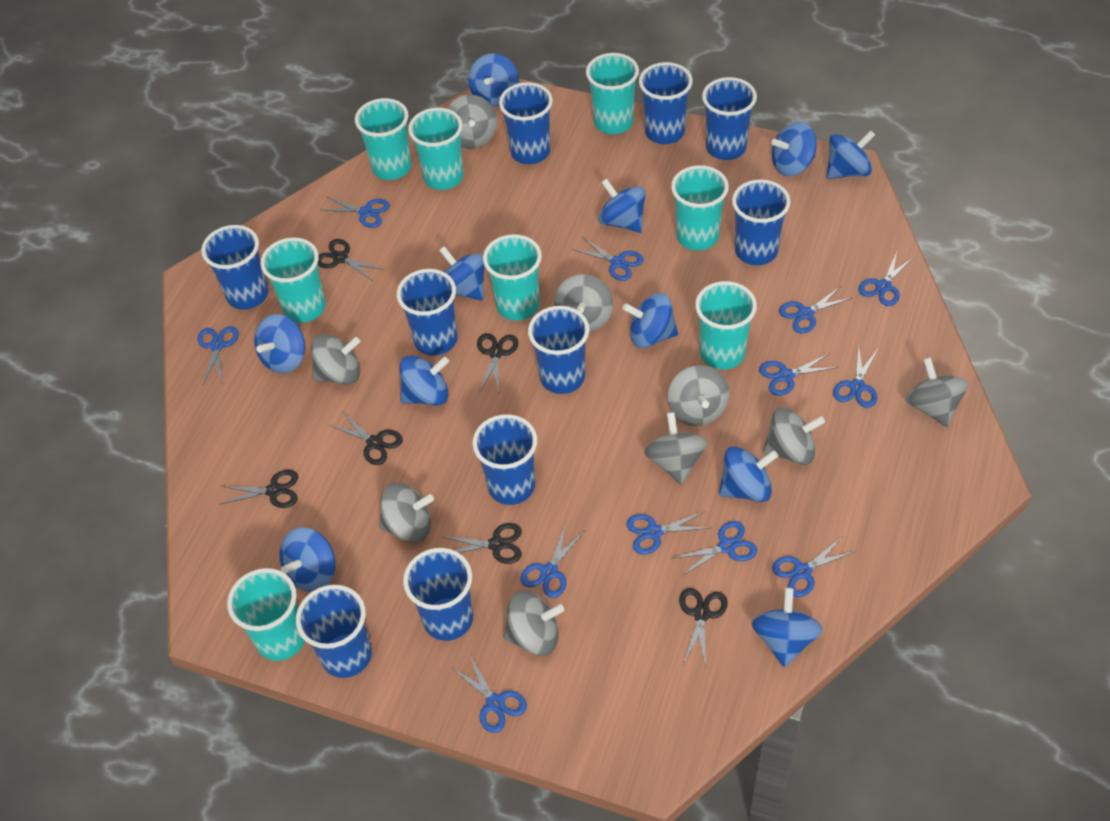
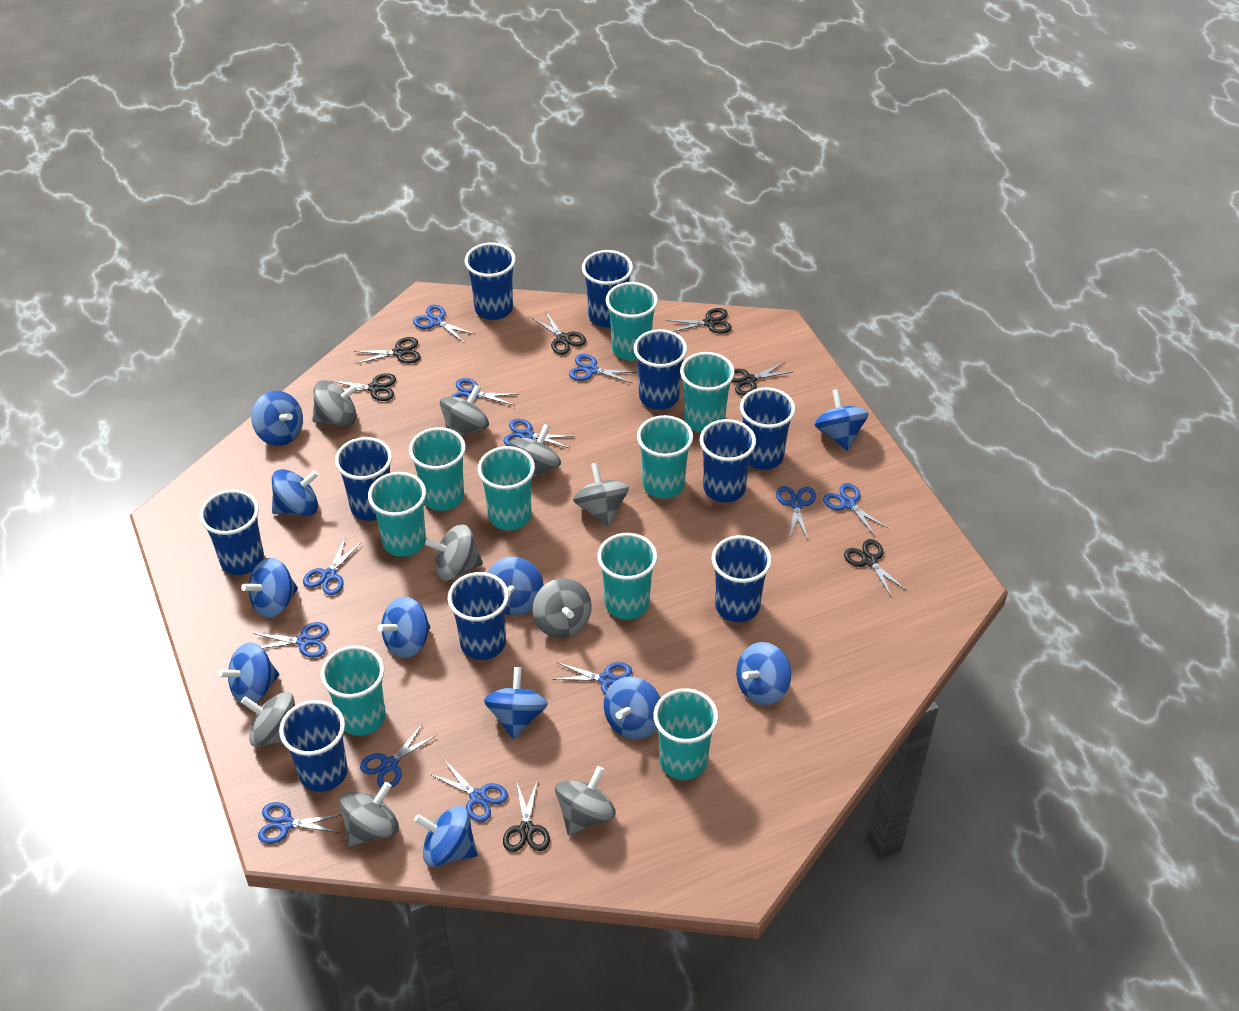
black scissors: [221,470,298,508] [318,239,384,281] [329,412,403,465] [441,523,522,564] [477,333,519,392] [679,588,728,667] = 6 -> [330,373,396,401] [354,337,420,364] [503,780,550,852] [531,311,586,355] [666,308,732,334] [731,361,792,396] [844,539,906,598] = 7
turquoise cup: [227,568,305,661] [260,237,326,323] [355,98,412,180] [408,108,464,190] [483,234,542,321] [586,53,639,134] [671,165,729,251] [695,281,757,369] = 8 -> [320,645,386,736] [368,472,426,557] [409,427,466,511] [478,446,535,530] [597,533,657,619] [606,282,658,361] [637,415,693,498] [653,688,718,780] [680,352,735,432] = 9

